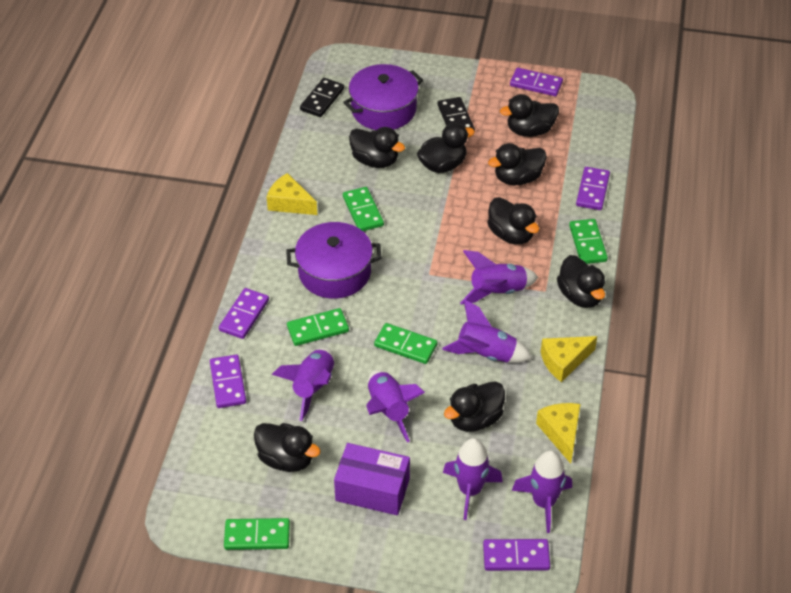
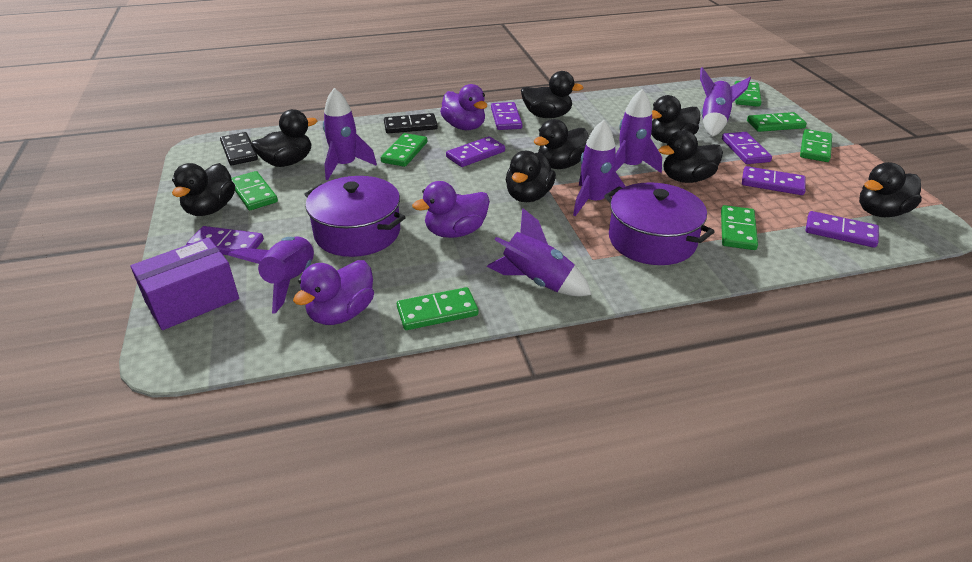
green domino: [224,518,290,550] [287,308,349,346] [343,187,384,231] [374,323,437,364] [569,219,608,264] = 5 -> [231,171,278,210] [381,133,427,167] [397,287,478,330] [721,205,758,250] [734,81,761,107] [747,112,807,132] [800,129,832,162] = 7
purple domino: [210,355,246,408] [219,288,269,339] [483,539,550,571] [510,68,563,96] [576,167,610,210] = 5 -> [186,226,264,255] [446,136,505,167] [491,102,522,130] [722,132,772,164] [742,166,806,195] [806,211,879,248] = 6
purple duck: none = 0 -> [293,260,374,325] [412,181,490,238] [440,84,487,130] = 3
yellow cheese: [267,173,317,215] [536,403,580,464] [541,336,597,382] = 3 -> none = 0

